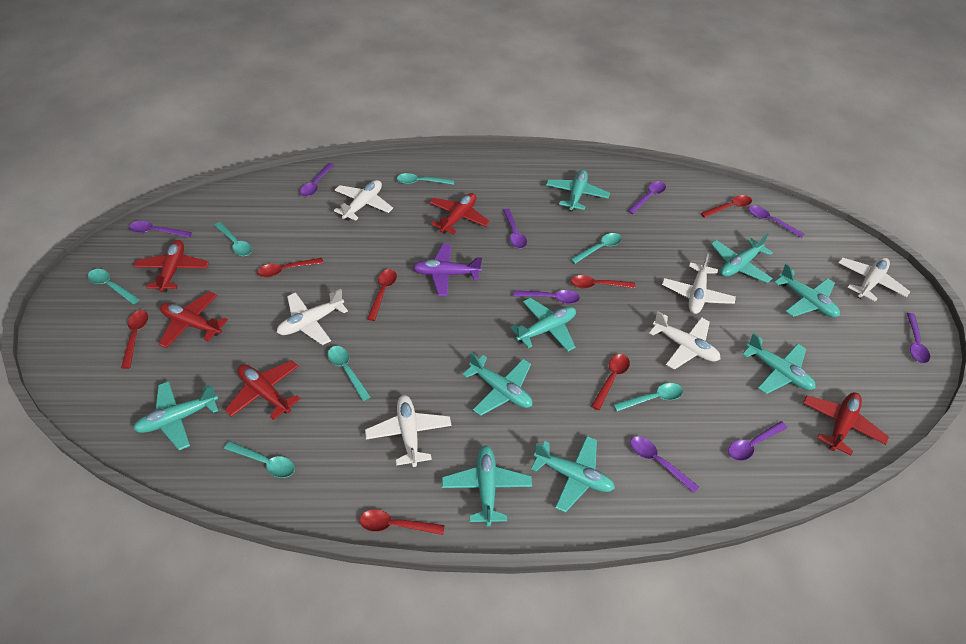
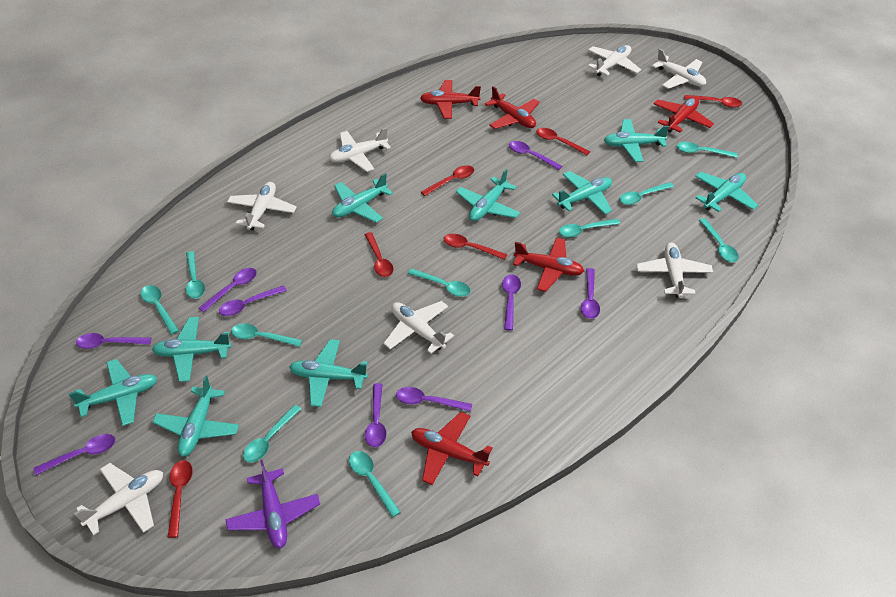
red spoon: [121,310,148,369] [257,258,324,278] [359,510,445,535] [367,269,397,321] [571,275,636,289] [591,354,630,410] [701,195,752,218] = 7 -> [168,460,193,538] [365,232,393,277] [421,165,474,196] [444,234,507,260] [536,128,590,155] [684,95,742,108] = 6
turquoise spoon: [88,269,140,304] [214,222,252,256] [224,441,295,478] [328,346,371,401] [397,173,454,185] [570,233,622,264] [613,383,683,411] = 7 -> [141,285,179,335] [186,251,205,299] [231,323,302,347] [243,405,301,463] [349,451,401,517] [408,268,471,297] [559,219,620,237] [620,182,674,205] [677,142,738,158] [699,218,739,262] = 10
white plane: [277,289,348,345] [334,180,393,221] [365,395,452,467] [649,311,720,370] [662,253,736,314] [838,257,910,302] = 6 -> [74,463,163,535] [227,182,297,230] [329,128,391,172] [383,301,454,354] [588,45,641,76] [636,242,713,298] [652,49,706,89] = 7

